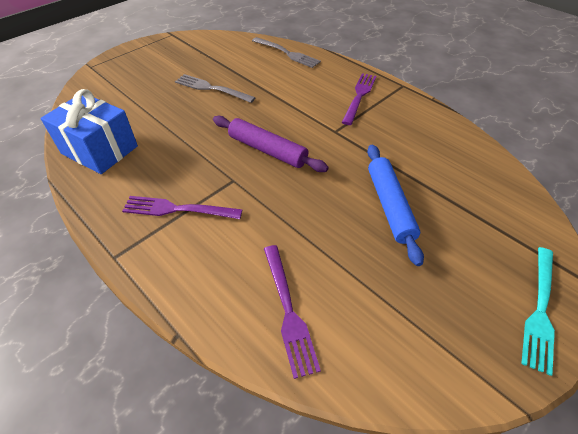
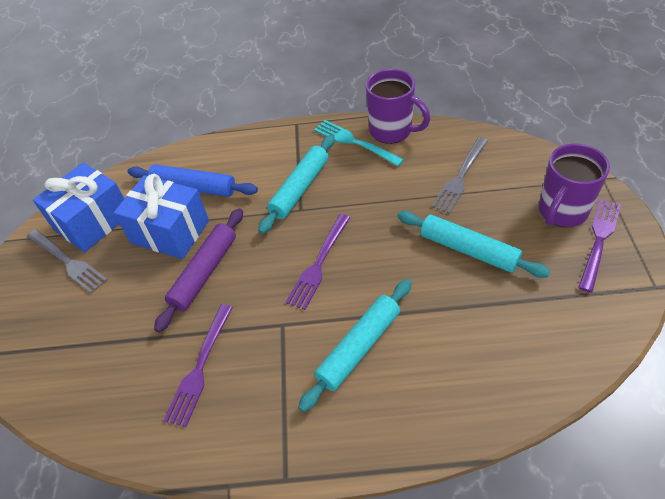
blue gift: [41,89,138,174] = 1 -> [33,162,124,252] [114,174,209,259] = 2
purple mug: none = 0 -> [366,69,430,144] [539,144,610,227] = 2
turquoise rolling pin: none = 0 -> [258,135,335,234] [298,279,412,412] [397,211,550,278] = 3

